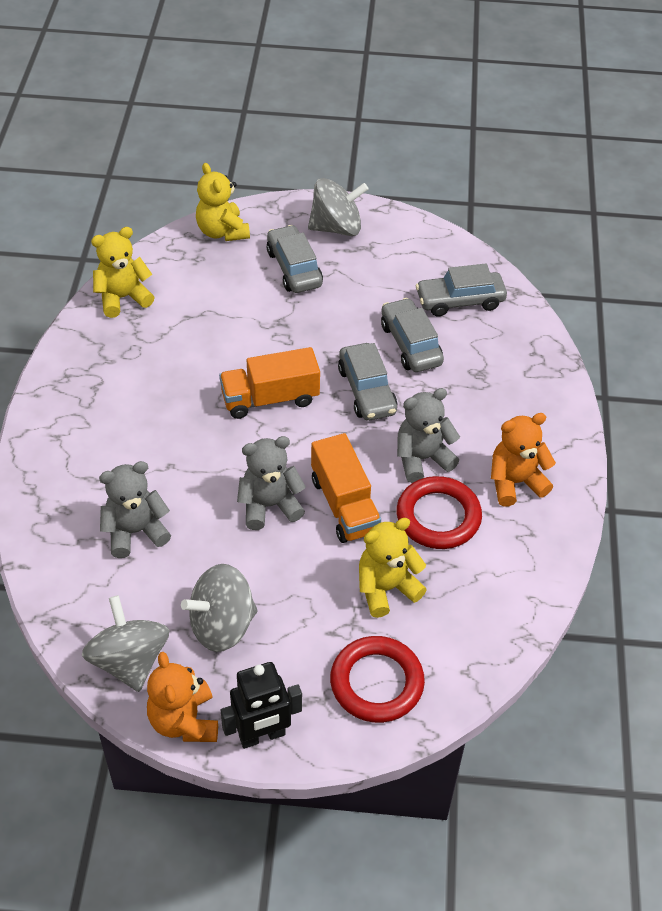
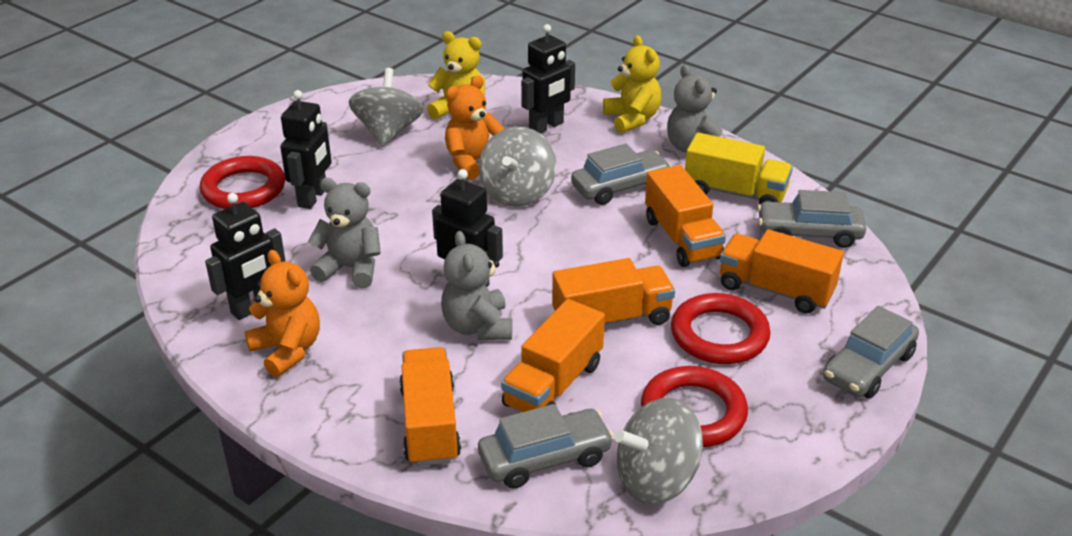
black robot: [221,662,302,749] = 1 -> [205,193,286,320] [280,90,332,209] [432,169,503,287] [521,24,575,133] = 4
orange truck: [219,347,320,419] [311,433,381,543] = 2 -> [399,347,461,466] [501,299,605,412] [552,258,675,325] [645,165,726,267] [720,229,844,314] = 5
red ring: [330,636,425,723] [397,476,482,549] = 2 -> [200,156,285,209] [641,366,748,447] [671,293,771,364] = 3
yellow teddy bear: [91,227,155,318] [196,163,250,241] [359,518,427,618] = 3 -> [427,31,485,119] [603,35,661,133] = 2
yellow truck: none = 0 -> [685,133,793,205] = 1

